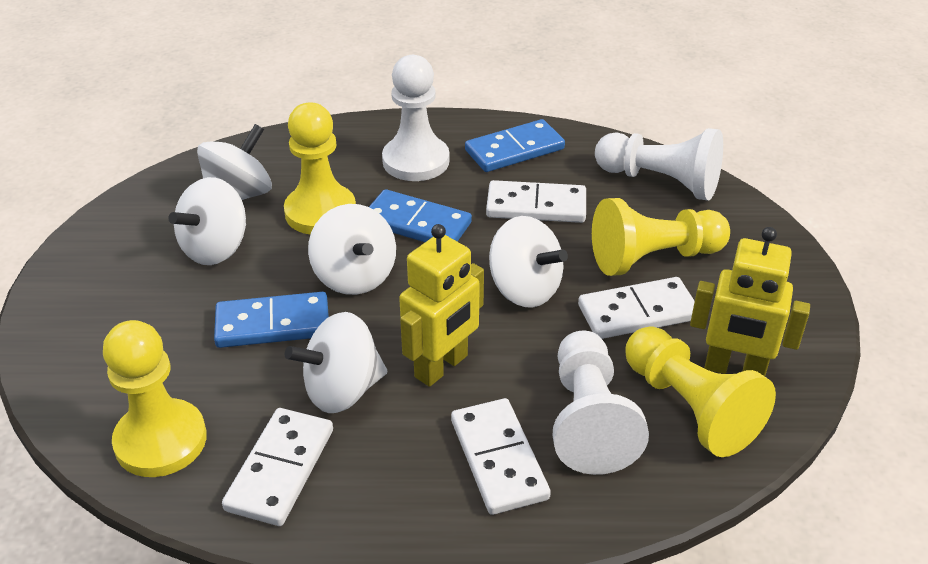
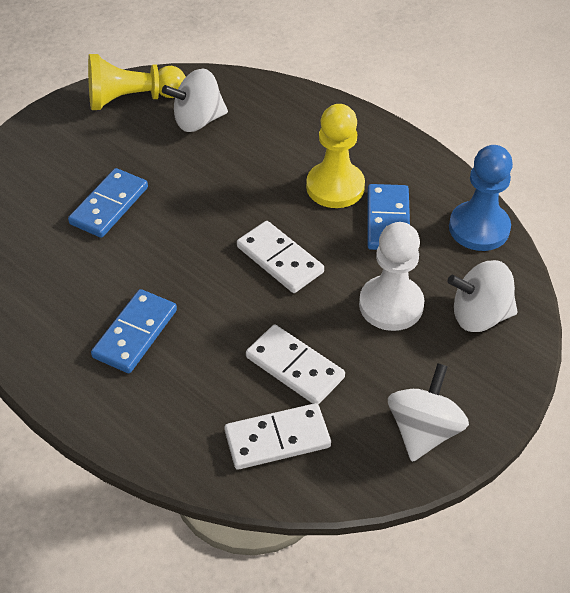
blue pawn: none = 0 -> [449,145,513,251] = 1
white domino: [222,408,333,526] [451,398,551,515] [486,180,586,223] [578,277,695,339] = 4 -> [224,403,331,470] [237,221,324,293] [246,325,345,405] = 3
white pawn: [382,55,450,181] [553,331,649,475] [595,128,723,201] = 3 -> [359,222,424,331] = 1
white spinning top: [168,177,246,265] [197,124,272,200] [285,312,387,413] [308,204,396,295] [489,216,568,307] = 5 -> [162,69,228,132] [388,363,469,462] [448,260,517,332] = 3
yellow pawn: [103,320,207,477] [284,103,356,234] [592,198,730,276] [625,327,776,457] = 4 -> [88,54,186,110] [306,104,365,208] = 2
yellow robot: [399,224,484,387] [690,227,810,376] = 2 -> none = 0

